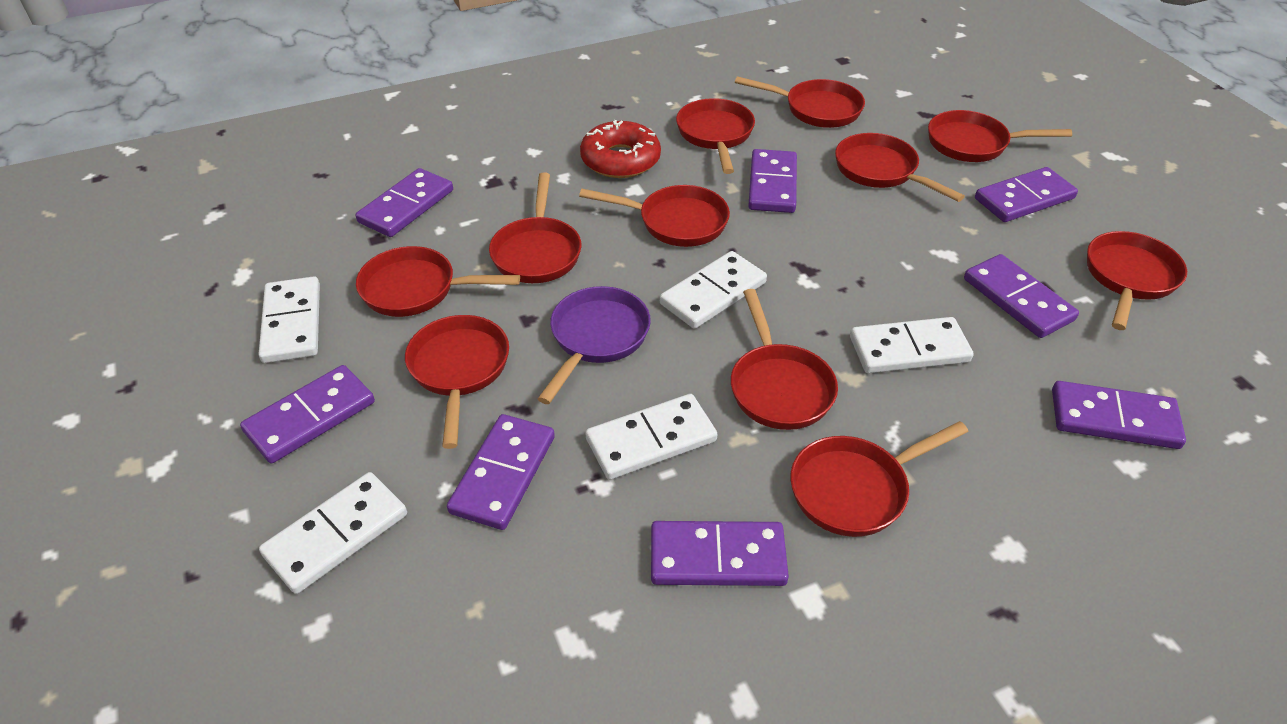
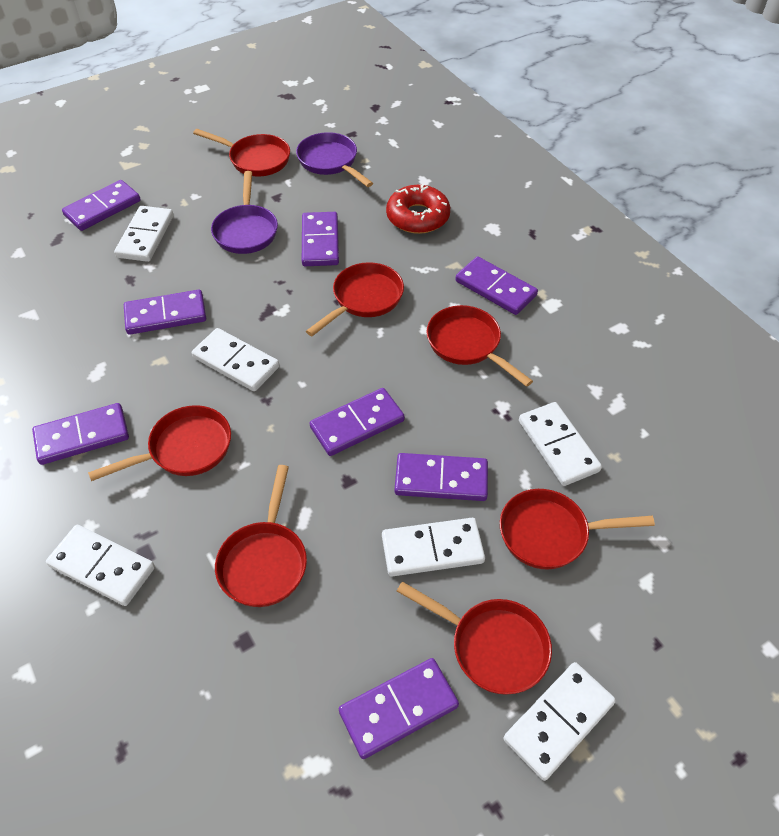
purple pan: [538,286,651,404] = 1 -> [211,171,278,254] [296,132,373,187] = 2
red pan: [356,246,520,317] [405,315,509,449] [489,173,582,283] [579,185,730,247] [676,98,755,174] [731,289,838,430] [735,76,865,128] [790,421,968,537] [835,133,965,202] [928,110,1072,162] [1087,231,1187,330] = 11 -> [88,405,231,481] [193,129,290,176] [215,465,307,607] [306,262,404,336] [397,581,552,694] [427,305,533,387] [500,489,655,570] = 7
white domino: [259,276,320,363] [259,472,407,594] [585,394,717,480] [660,251,767,329] [850,317,973,373] = 5 -> [46,525,155,606] [114,206,174,262] [192,328,280,391] [382,518,485,577] [503,662,616,781] [519,402,602,486] = 6

